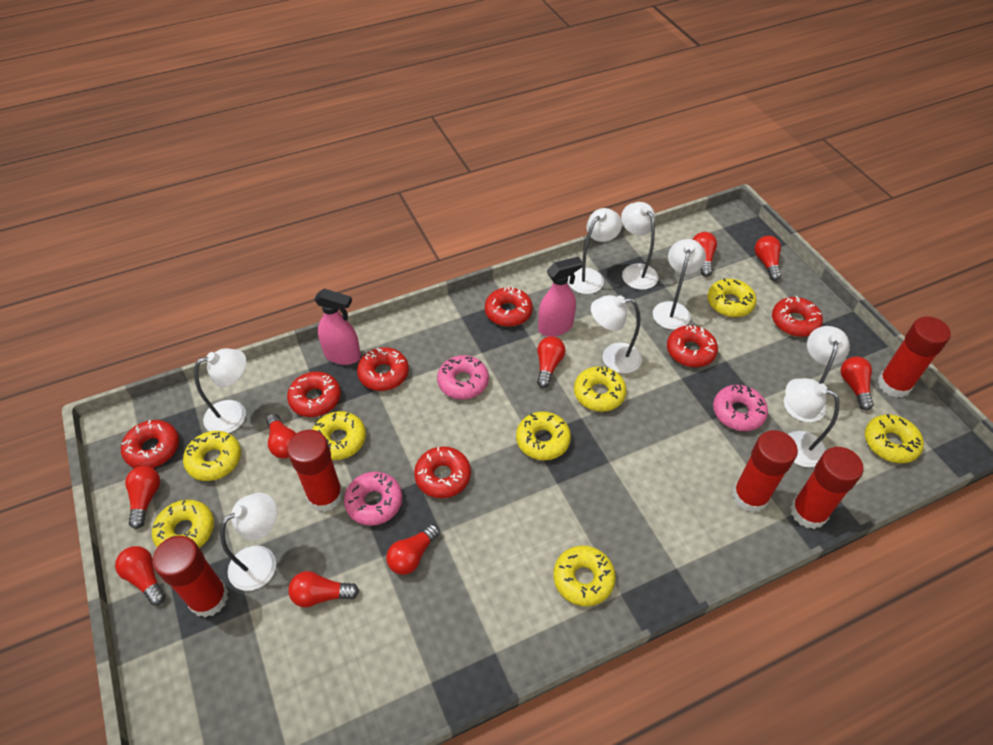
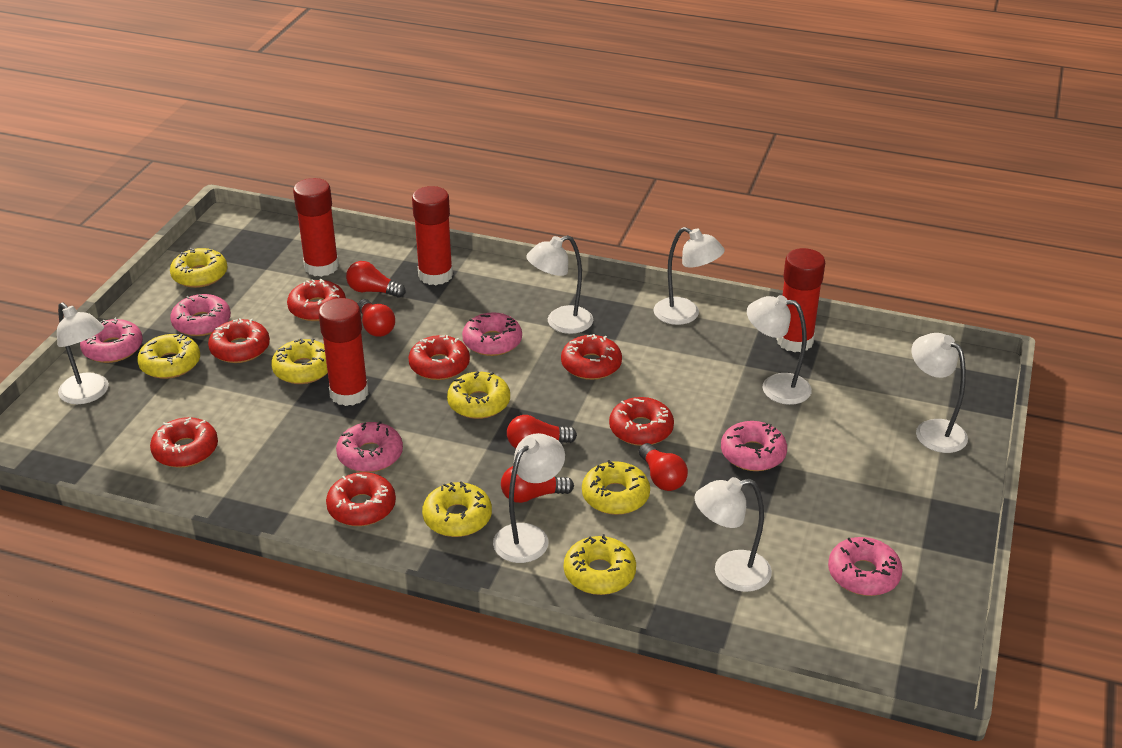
pink donut: [344,472,402,526] [437,355,489,399] [713,385,768,431] = 3 -> [80,317,143,363] [170,294,231,336] [336,421,403,472] [462,312,522,356] [721,421,787,471] [828,537,903,596] = 6
pink spray bottle: [314,289,361,365] [538,257,583,336] = 2 -> none = 0
red glue stick: [152,536,228,617] [287,430,343,512] [732,430,798,513] [790,447,864,529] [877,316,951,398] = 5 -> [293,178,339,277] [318,298,369,406] [412,186,453,285] [776,248,825,352] = 4
red light bulb: [115,546,166,605] [125,466,160,529] [266,413,296,458] [288,571,359,607] [386,524,440,575] [537,336,565,388] [693,232,717,277] [755,236,781,281] [841,357,874,410] = 9 -> [346,261,405,298] [358,299,395,337] [501,466,574,503] [507,415,577,449] [639,443,688,491] = 5
white lamp: [194,348,246,433] [220,493,277,591] [568,208,622,294] [591,295,642,374] [621,202,658,290] [653,239,706,330] [784,326,850,422] [786,378,839,467] = 8 -> [57,302,109,404] [493,433,565,563] [526,235,593,334] [653,227,725,325] [695,477,772,592] [747,295,812,405] [911,333,968,453] = 7
yellow donut: [152,500,214,548] [183,431,241,481] [312,411,366,460] [516,412,571,460] [553,546,616,606] [574,366,627,412] [707,278,756,317] [865,414,924,463] = 8 -> [137,334,200,379] [170,248,228,288] [271,338,328,384] [422,481,492,537] [447,372,510,419] [564,534,636,595] [582,460,650,515] = 7

